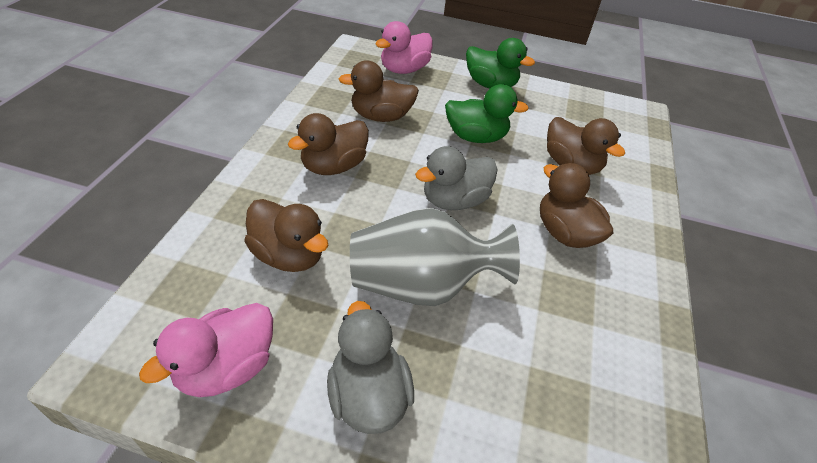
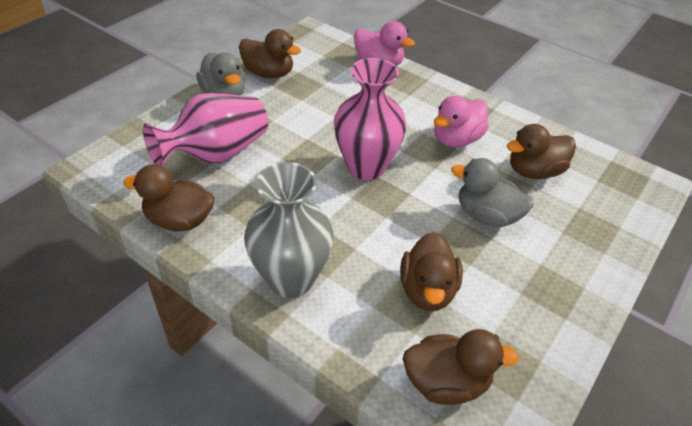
green duck: [445,84,529,143] [466,38,535,89] = 2 -> none = 0
pink vase: none = 0 -> [143,93,268,166] [334,58,407,180] = 2

